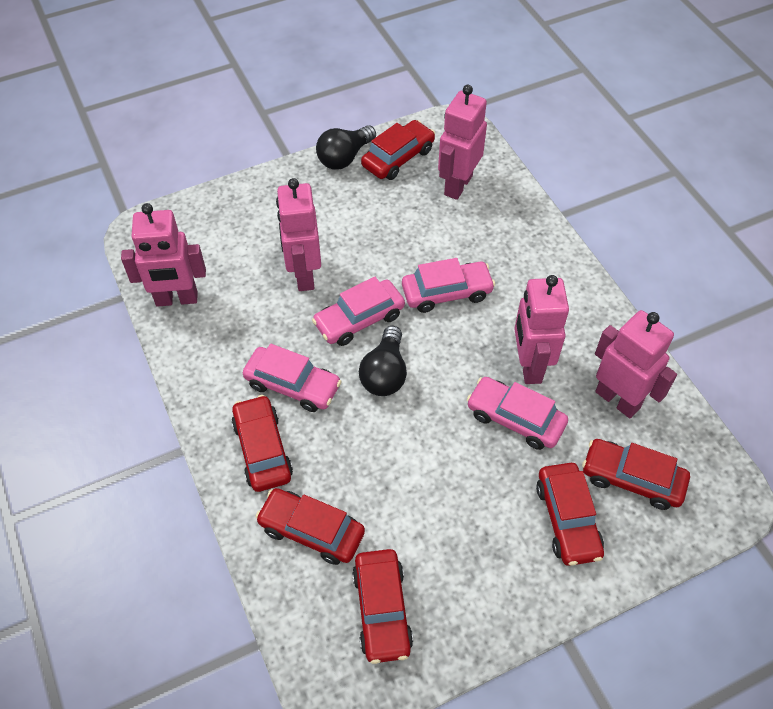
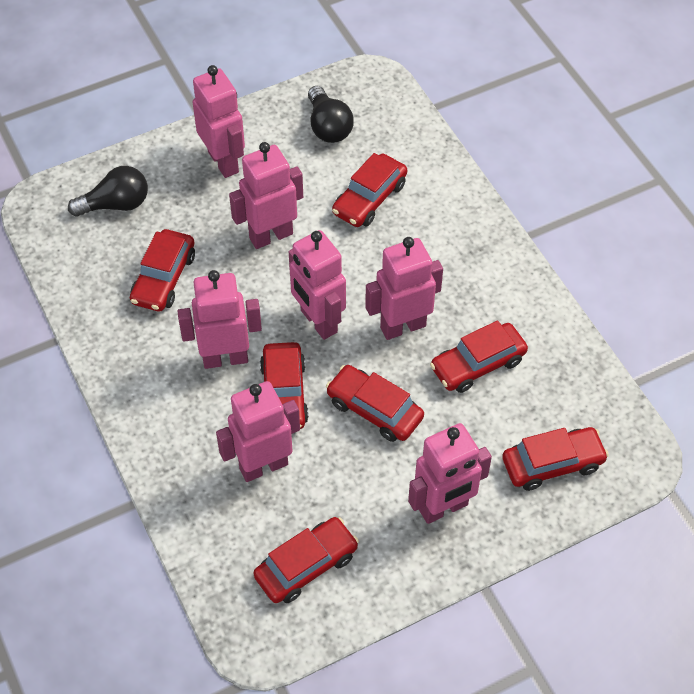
pink car: [243,344,342,412] [312,277,405,346] [402,258,495,313] [467,377,568,450] = 4 -> none = 0
pink robot: [121,203,206,307] [276,178,321,291] [438,85,487,200] [514,275,569,384] [595,310,677,418] = 5 -> [177,270,262,369] [193,65,245,178] [216,381,300,482] [229,142,303,249] [289,230,346,340] [365,237,443,340] [408,423,492,524] = 7
red car: [231,395,293,492] [255,488,365,565] [352,549,413,664] [361,120,435,180] [536,463,604,566] [582,439,690,510] = 6 -> [130,229,195,311] [253,517,359,603] [260,342,309,429] [326,365,424,442] [332,153,407,227] [430,320,528,393] [502,427,609,491] = 7

